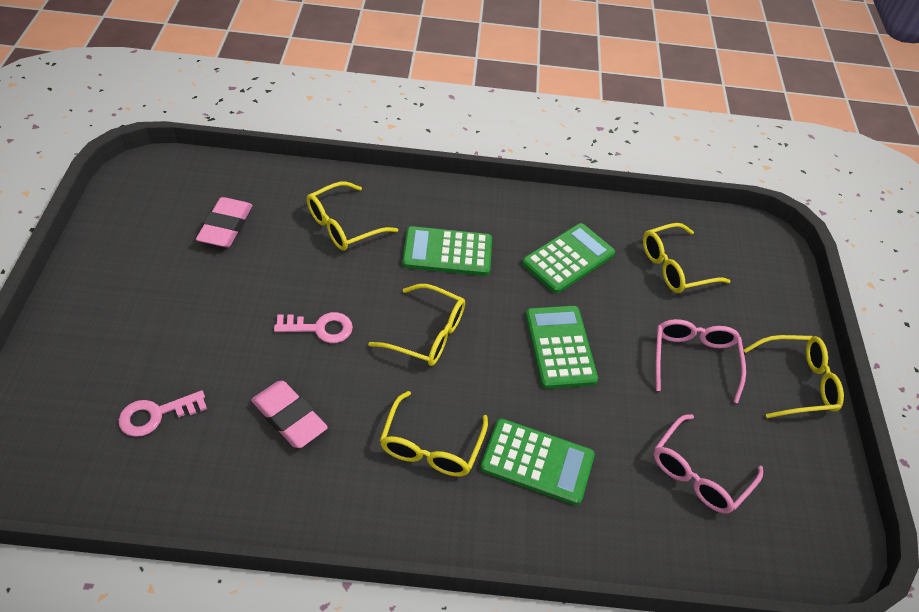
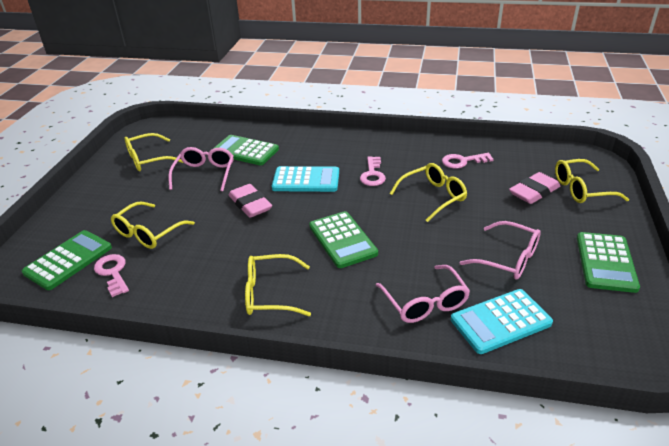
pink glasses: [654,414,763,514] [656,319,746,403] = 2 -> [168,147,234,191] [376,265,470,323] [459,221,541,279] = 3
pink key: [119,390,207,437] [274,312,353,343] = 2 -> [94,254,129,297] [360,156,386,186] [442,153,494,168] = 3
turquoise calculator: none = 0 -> [272,166,339,192] [451,289,553,354] = 2

